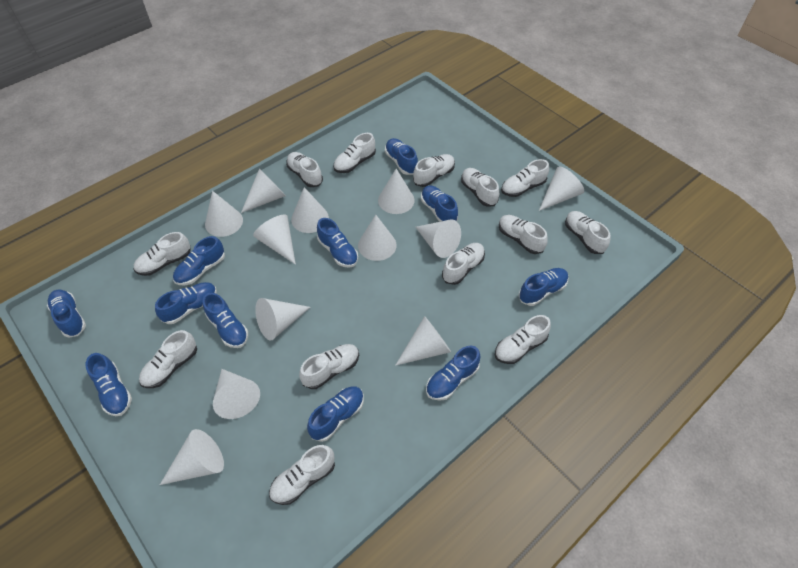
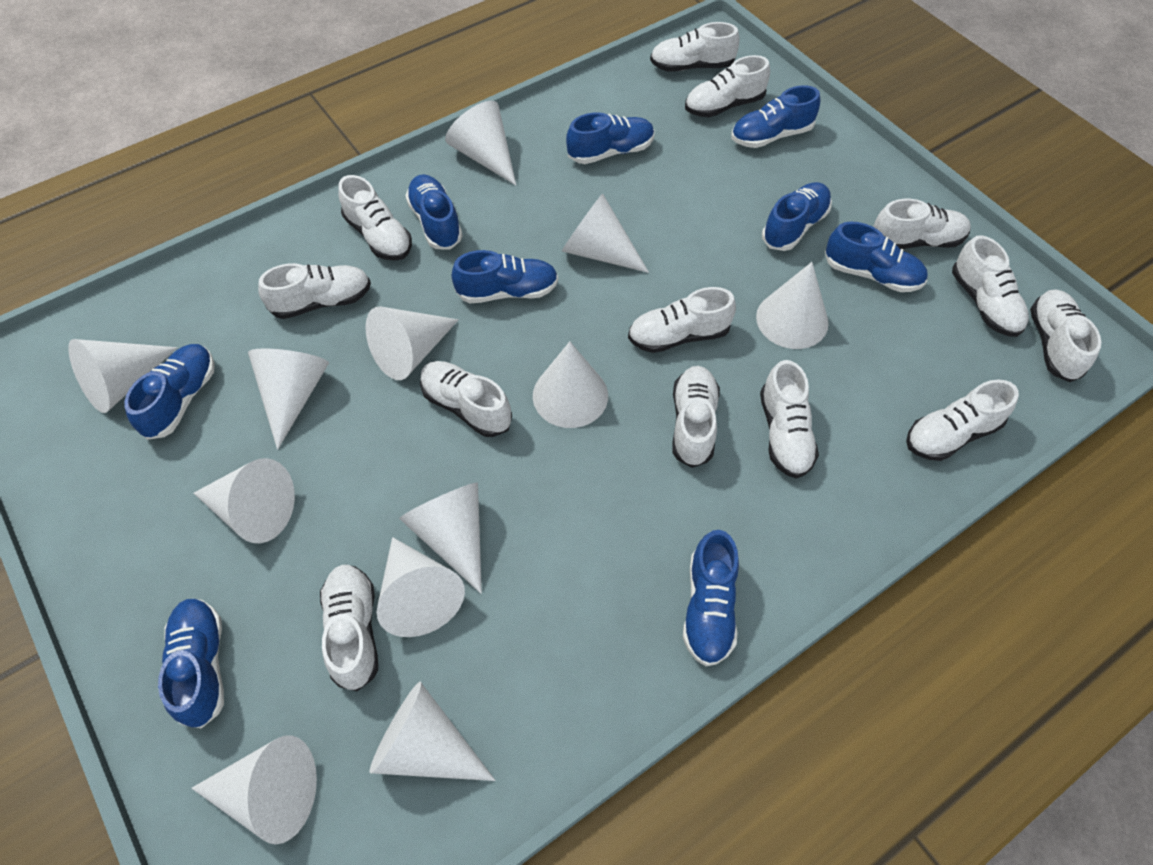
blue shoe: [47,290,86,338] [86,353,132,416] [155,282,217,324] [173,236,225,285] [203,293,248,348] [307,386,364,442] [317,218,358,268] [385,138,418,175] [421,185,458,222] [426,346,480,401] [519,268,568,306] = 11 -> [124,344,215,440] [158,598,224,728] [405,174,463,250] [451,250,558,303] [566,112,654,164] [683,530,739,666] [731,85,820,148] [762,182,832,251] [825,221,928,292] = 9

